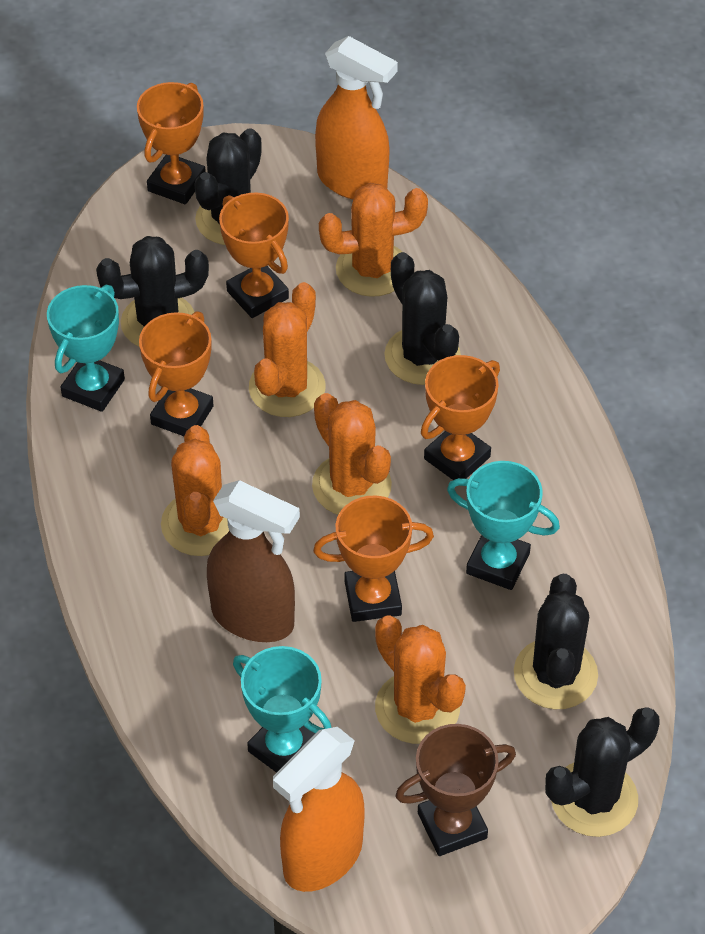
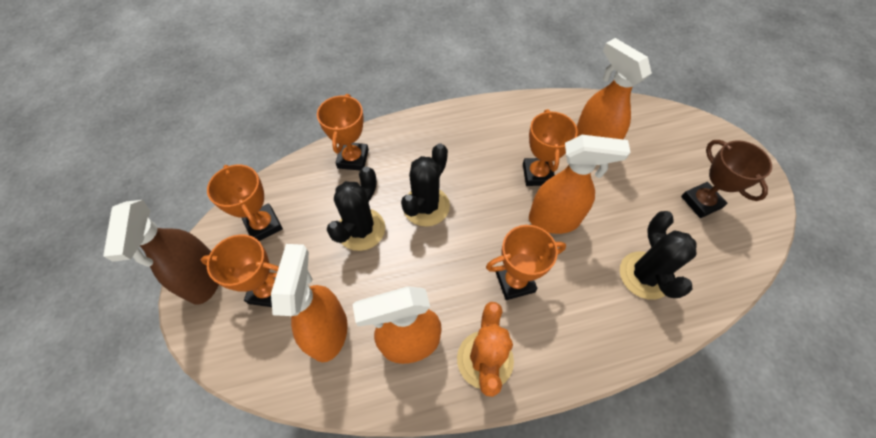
black cactus: [96,236,209,347] [194,128,262,245] [384,252,461,385] [514,574,598,709] [545,707,659,837] = 5 -> [326,166,385,251] [401,143,450,227] [620,211,697,300] = 3
orange cactus: [161,425,229,556] [249,282,326,417] [312,393,392,515] [319,183,428,297] [375,615,466,744] = 5 -> [457,302,514,397] = 1
orange spray bottle: [273,727,365,892] [315,36,398,199] = 2 -> [271,244,348,362] [352,286,441,364] [529,135,630,234] [576,38,652,139] = 4
turquoise trophy: [47,285,125,412] [233,646,332,773] [447,461,560,590] = 3 -> none = 0

